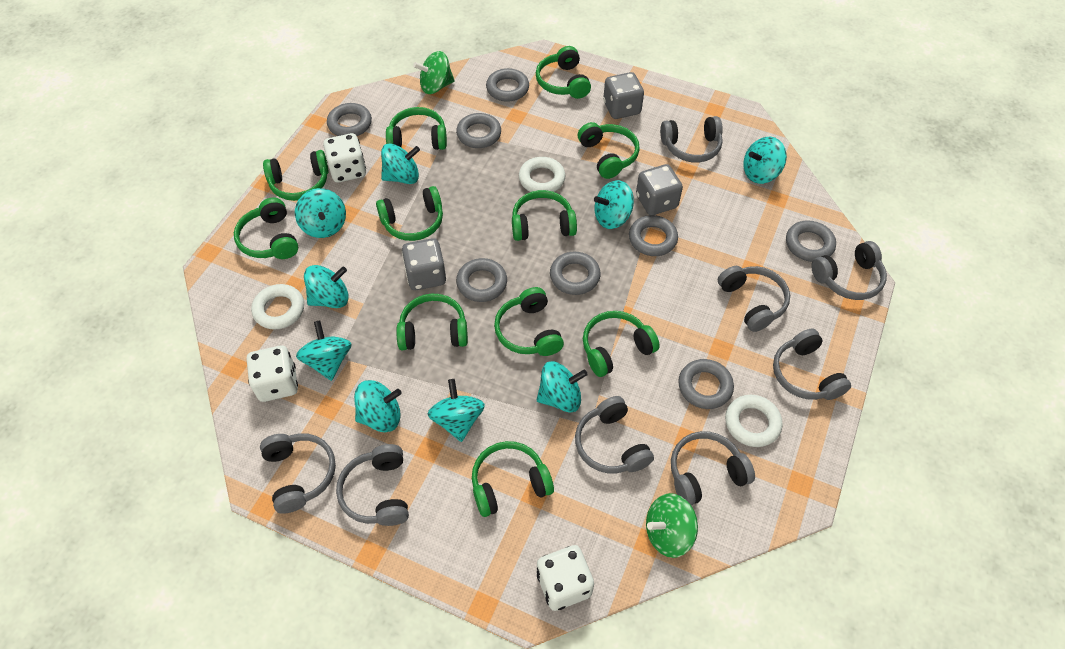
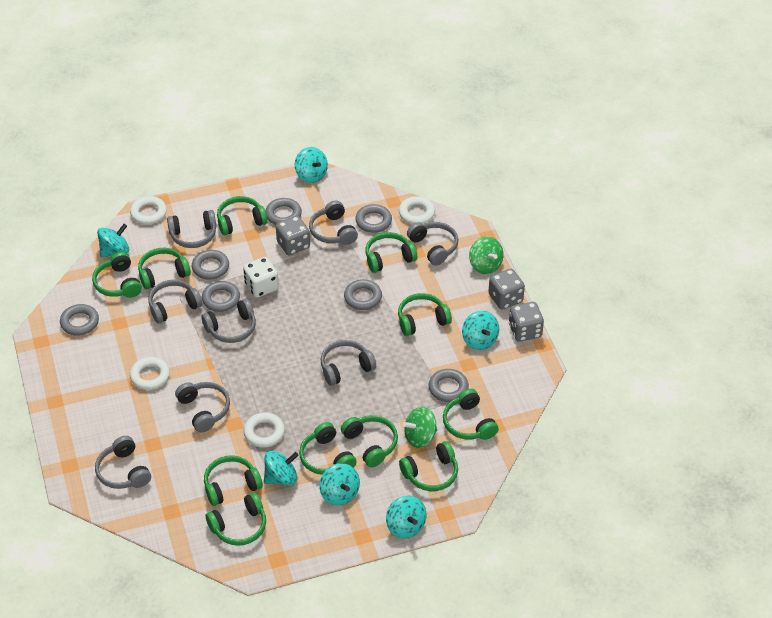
grey ring: [327,103,372,136] [456,113,501,148] [456,258,507,302] [486,68,529,102] [550,252,601,295] [629,215,678,256] [678,359,734,409] [786,220,836,262] = 8 -> [60,304,99,336] [192,250,229,280] [202,281,240,312] [265,198,302,225] [344,279,382,310] [355,204,392,233] [429,369,469,402] = 7
turquoise spinning top: [295,188,346,238] [296,320,352,381] [304,265,349,308] [354,380,402,432] [381,144,420,184] [427,379,485,442] [537,361,588,413] [594,180,634,229] [743,137,787,184] = 9 -> [97,224,129,258] [264,451,299,486] [295,147,328,183] [319,463,360,506] [386,495,427,539] [462,311,499,350] = 6
white dice: [247,345,298,402] [323,133,366,183] [537,545,594,611] = 3 -> [243,257,279,298] = 1
white ring: [251,284,304,329] [519,157,565,192] [725,395,783,447] = 3 -> [130,196,167,225] [130,357,170,390] [244,412,285,448] [399,196,435,224] = 4

